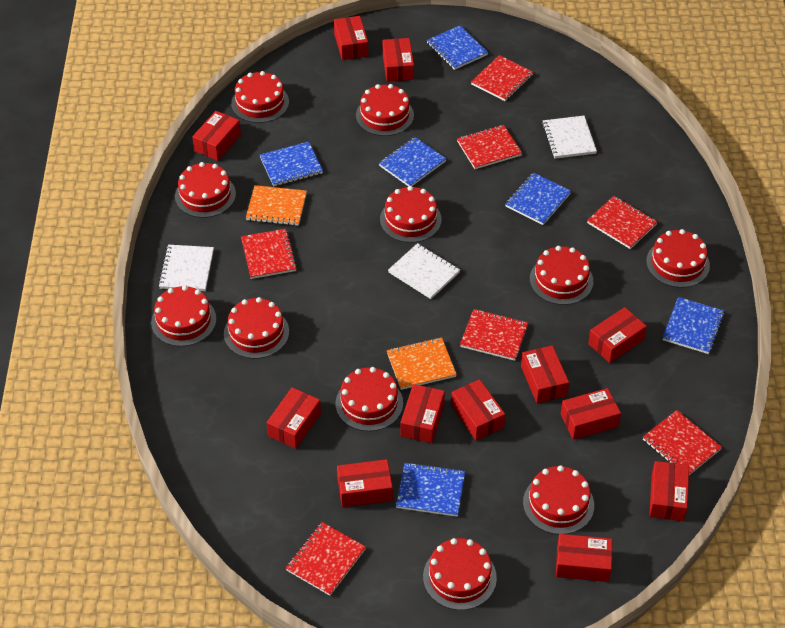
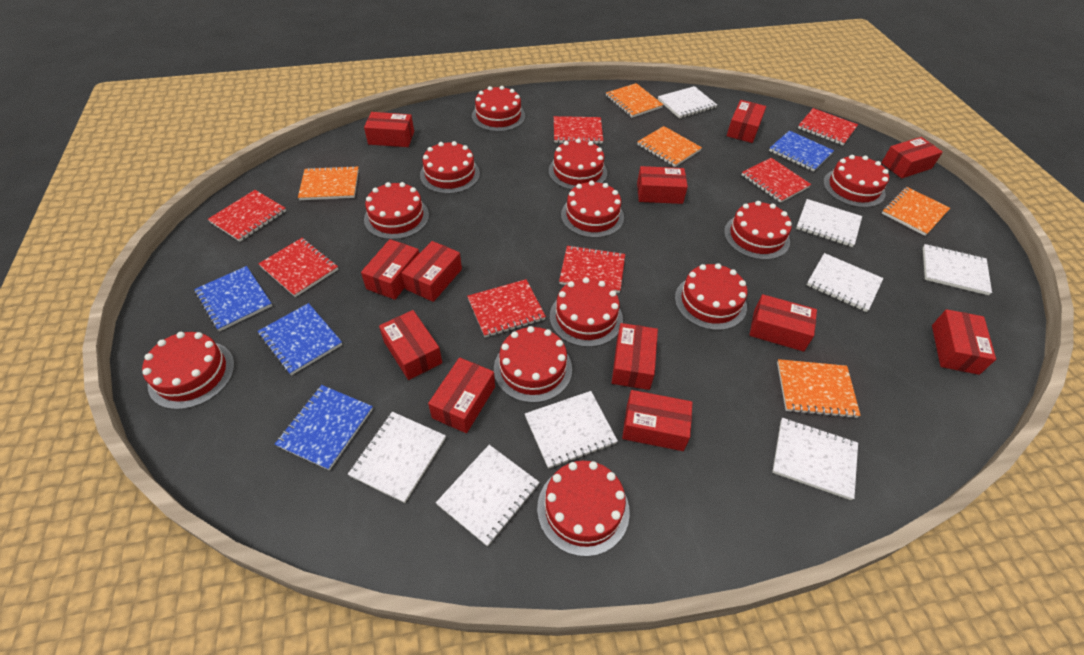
blue notebook: [260,142,323,186] [379,137,447,187] [396,462,465,517] [427,25,488,70] [505,173,571,225] [663,297,725,354] = 6 -> [194,266,272,331] [258,303,342,375] [275,385,373,470] [769,130,834,172] = 4
orange notebook: [246,185,307,226] [387,337,457,390] = 2 -> [298,166,359,200] [606,83,663,118] [637,126,702,167] [777,359,861,419] [882,187,950,236] = 5
red cake: [151,285,216,346] [175,162,236,218] [224,297,289,359] [231,71,289,123] [335,367,403,431] [356,84,414,136] [380,186,441,243] [423,538,497,610] [523,465,594,534] [530,246,593,305] [646,229,710,288] = 11 -> [142,332,235,410] [364,182,429,240] [420,141,480,194] [472,86,525,132] [494,326,572,403] [537,461,630,557] [549,139,607,190] [550,277,623,347] [561,181,624,238] [675,263,747,330] [724,201,792,260] [823,155,889,208] = 12
white notebook: [158,245,214,291] [388,243,460,299] [542,116,597,159] = 3 -> [348,412,446,503] [436,445,540,547] [525,391,618,469] [658,86,717,119] [772,418,858,500] [796,199,862,247] [807,253,883,312] [923,244,992,295] = 8

